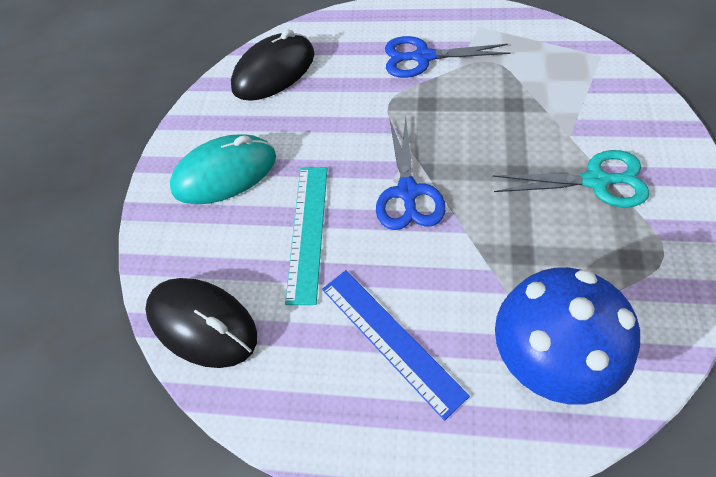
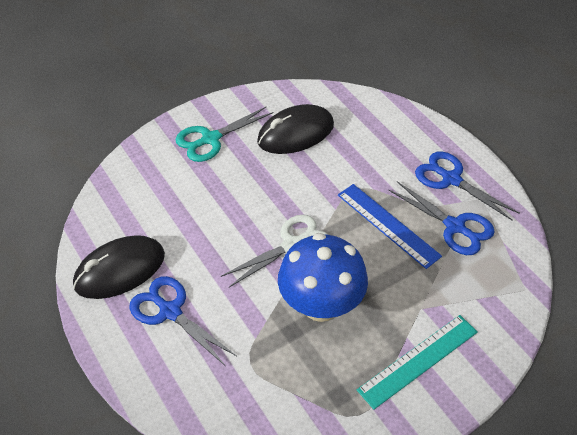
blue scissors: [376,117,446,230] [385,36,510,78] = 2 -> [129,276,237,365] [388,181,495,255] [415,151,520,221] = 3
turquoise mouse: [170,134,276,205] = 1 -> none = 0
white scissors: none = 0 -> [221,214,328,287] = 1

